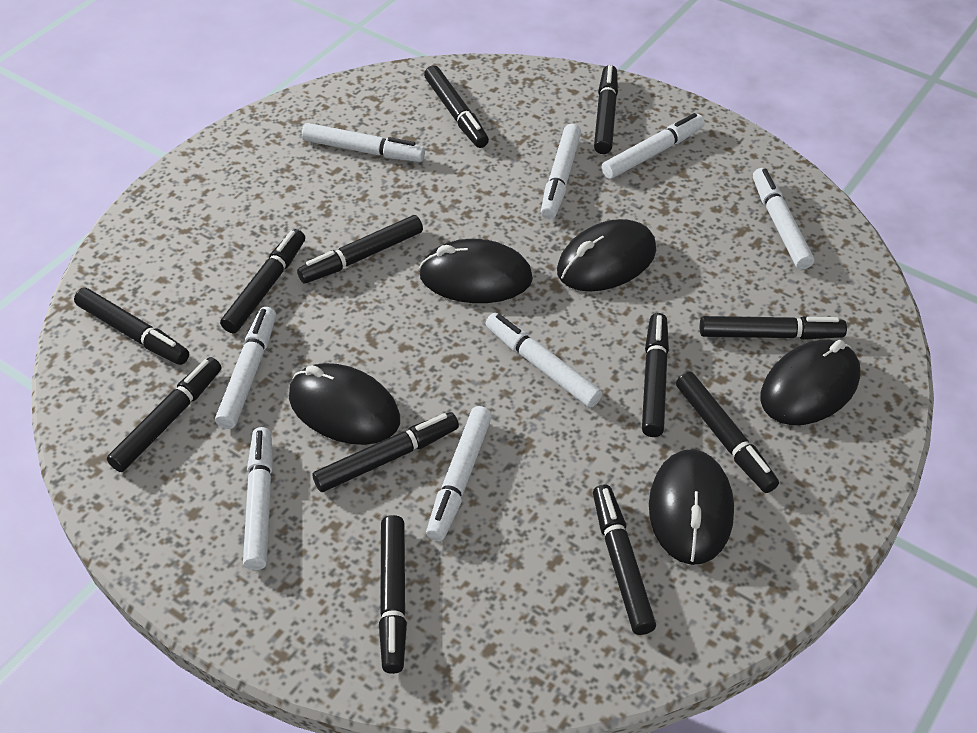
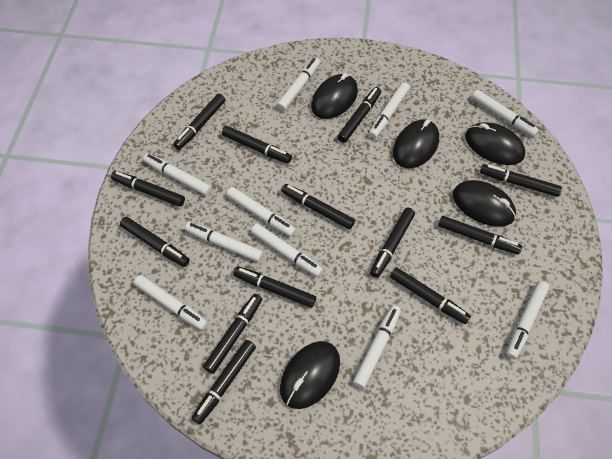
black marker: [74,288,189,365] [107,357,222,472] [220,229,305,333] [297,215,423,284] [312,412,459,492] [379,515,407,674] [424,65,489,148] [593,484,656,635] [594,65,618,154] [642,313,669,437] [676,372,779,493] [700,316,847,340] = 12 -> [111,171,185,207] [120,217,190,267] [173,94,225,150] [192,340,256,425] [203,294,262,374] [222,126,292,164] [233,266,316,308] [282,184,355,229] [337,87,381,143] [370,208,415,278] [390,267,471,324] [438,216,522,254] [480,164,562,197] = 13
white marker: [215,307,276,429] [243,427,273,570] [302,123,425,162] [426,406,492,541] [486,313,602,408] [541,124,581,219] [602,113,705,179] [753,168,814,270] = 8 -> [134,275,208,330] [143,154,212,196] [185,222,263,262] [226,187,296,237] [251,224,323,277] [277,57,320,111] [353,305,401,389] [369,82,410,138] [472,90,539,137] [506,281,549,359] = 10

